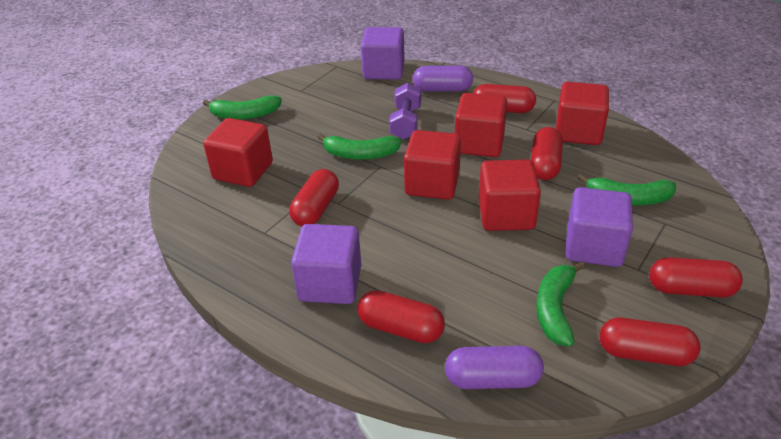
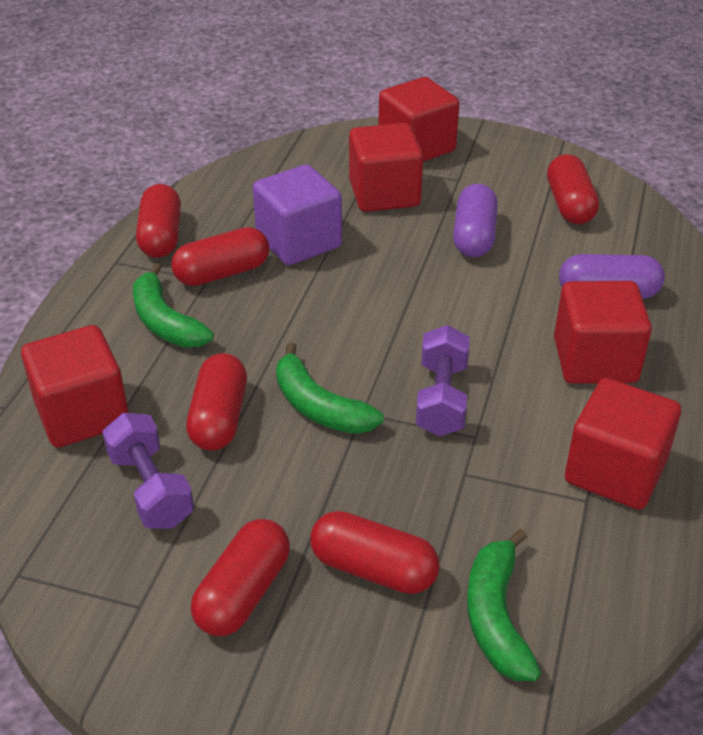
green banana: [203,96,282,120] [317,133,402,160] [536,262,586,347] [578,173,676,205] = 4 -> [133,263,214,348] [276,342,384,434] [467,529,541,681] = 3
purple cube: [291,224,361,304] [361,27,405,80] [566,187,633,267] = 3 -> [253,165,342,265] = 1
purple dumbbell: [389,83,421,140] = 1 -> [102,413,194,528] [416,325,470,436] = 2

